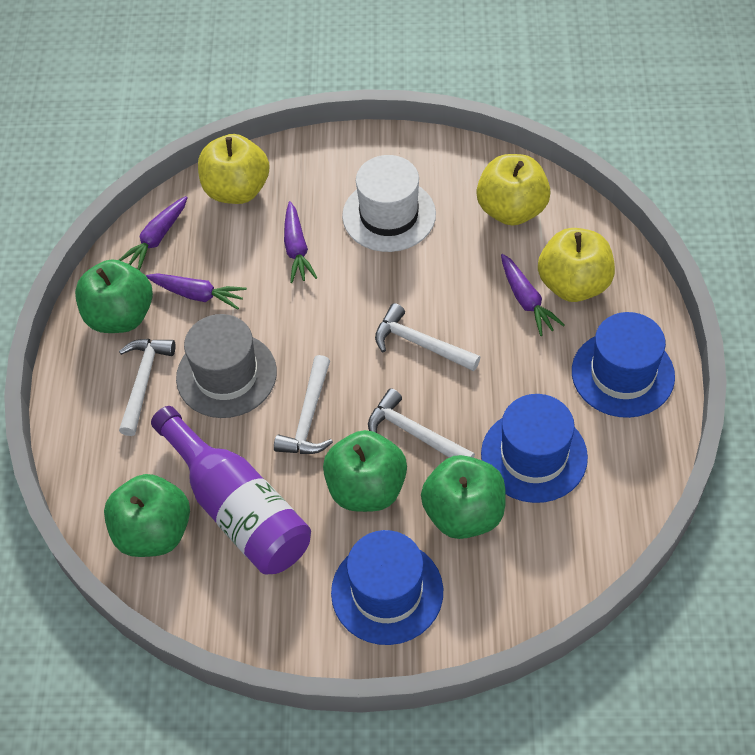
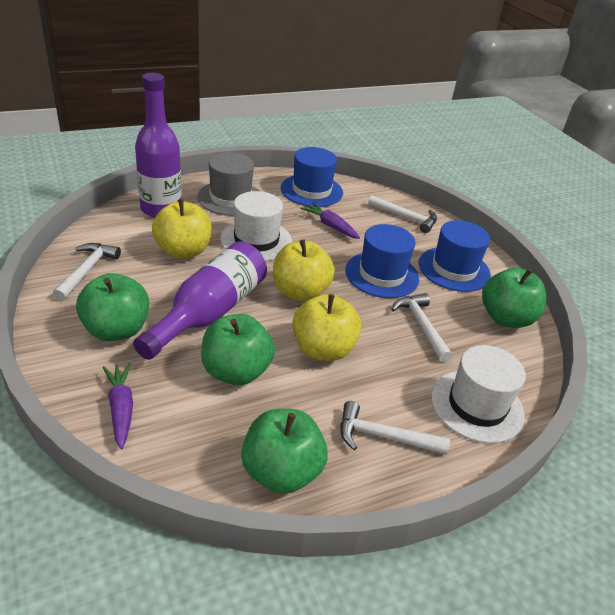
purple bottle: [151,406,311,574] = 1 -> [133,241,267,360] [135,73,182,218] = 2
purple carrot: [119,196,188,271] [146,273,247,310] [284,201,317,283] [501,254,565,336] = 4 -> [103,363,133,449] [300,202,360,239] = 2
white hat: [342,155,436,252] = 1 -> [220,191,292,261] [431,345,526,443] = 2

